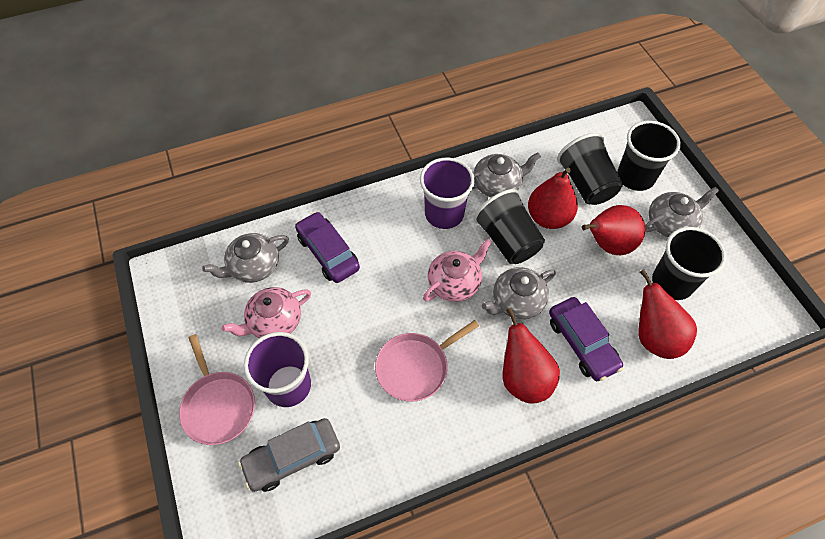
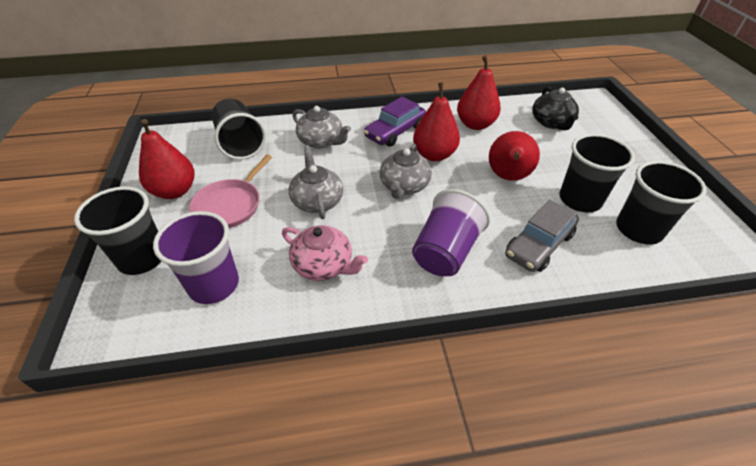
black teapot: none = 0 -> [532,87,579,130] = 1
grey teapot: [202,233,289,283] [472,153,541,197] [482,267,556,319] [645,187,719,237] = 4 -> [289,147,343,219] [293,106,351,148] [379,144,432,199] = 3
pink pan: [179,334,255,445] [375,320,479,402] = 2 -> [189,155,272,228] = 1
pink teapot: [222,287,311,338] [423,239,492,302] = 2 -> [282,226,368,281] = 1
purple car: [295,212,360,283] [549,297,623,381] = 2 -> [364,97,426,147] = 1

